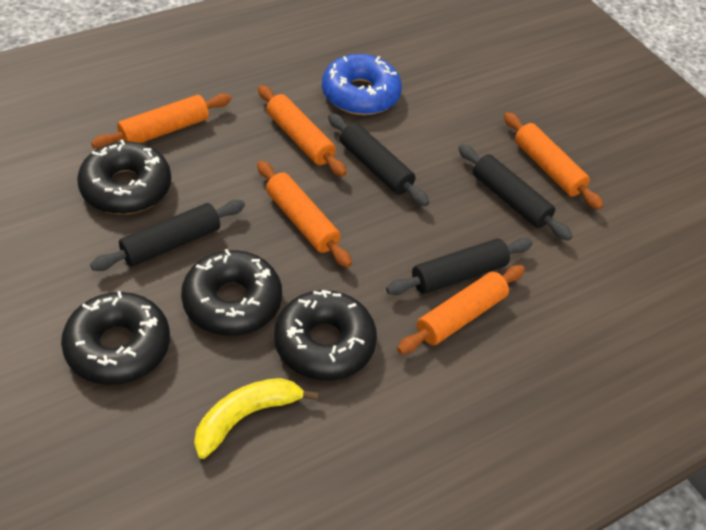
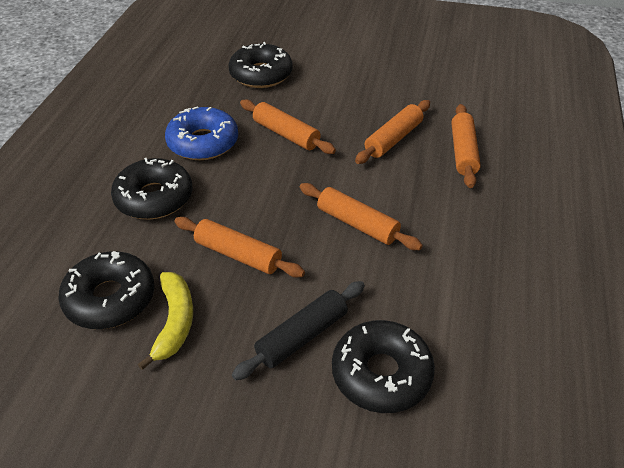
black rolling pin: [90,200,245,271] [328,113,429,206] [386,238,533,295] [458,144,573,241] = 4 -> [232,281,365,380] = 1

